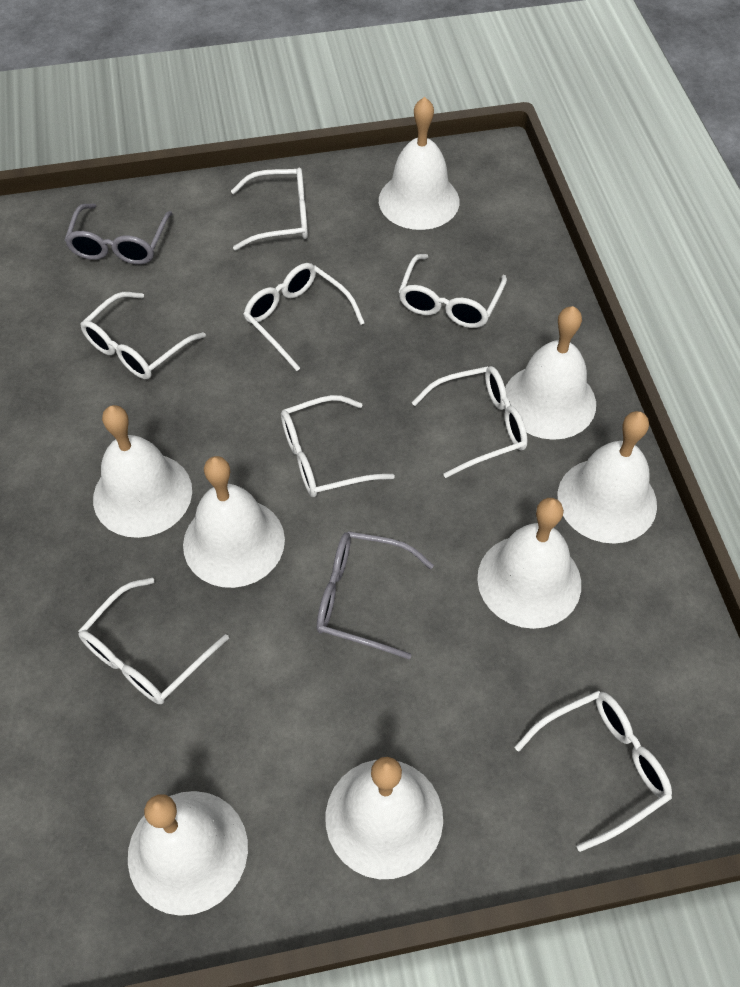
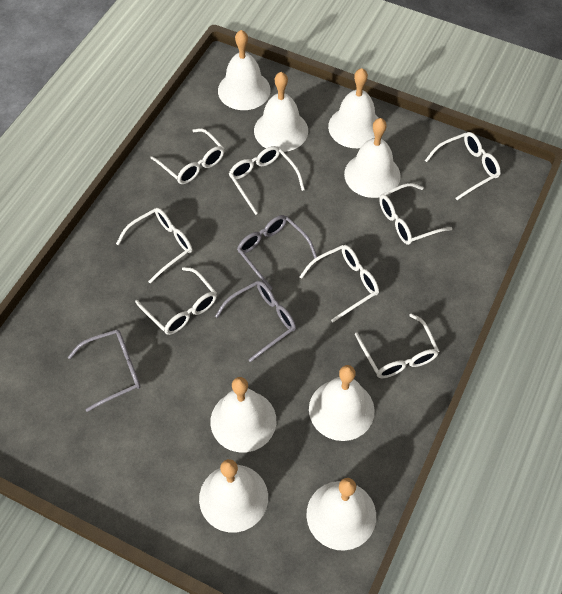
grey glasses: [65,204,173,264] [317,531,434,659] = 2 -> [68,330,141,412] [215,281,296,362] [237,215,317,290] = 3

